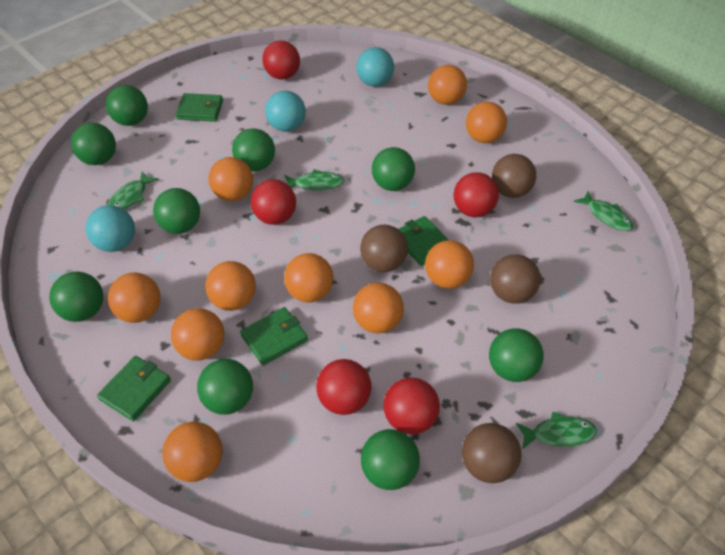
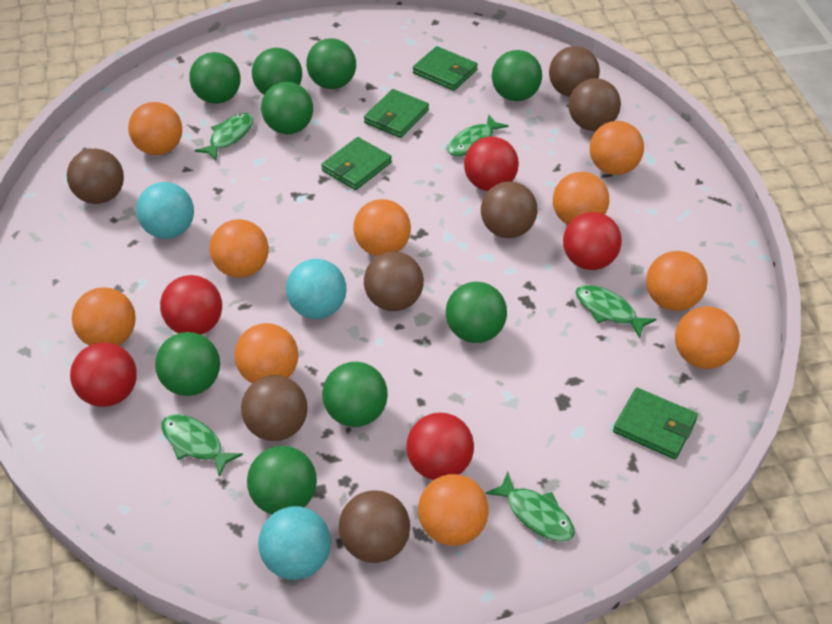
brown ball: [360,225,408,272] [462,423,521,483] [490,254,541,304] [492,154,536,198] = 4 -> [67,149,124,204] [241,375,308,441] [339,490,410,563] [364,251,424,311] [481,181,537,238] [549,46,600,97] [568,78,621,131] = 7
green fish: [108,172,159,210] [284,169,344,190] [516,411,597,450] [574,191,633,231] = 4 -> [161,414,243,477] [195,113,254,160] [448,115,509,157] [485,472,575,542] [576,285,656,338] = 5

